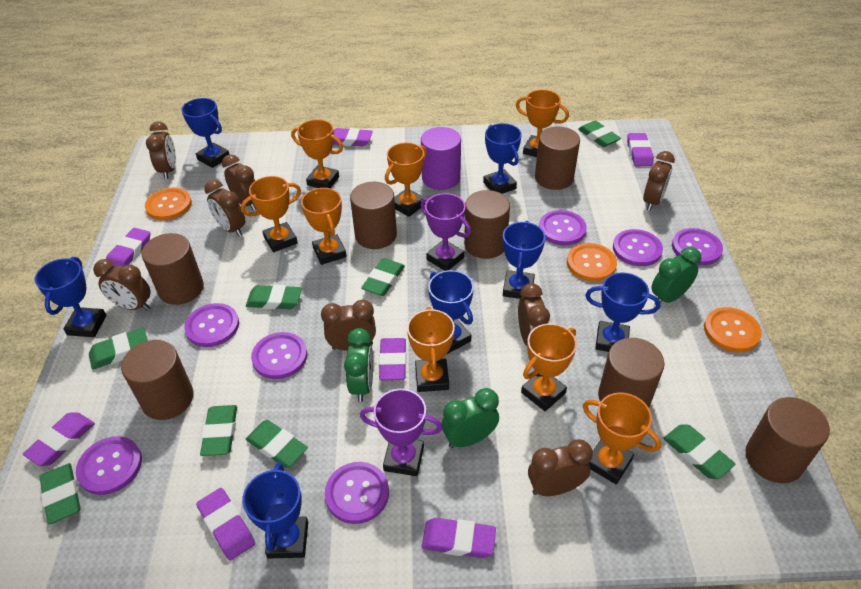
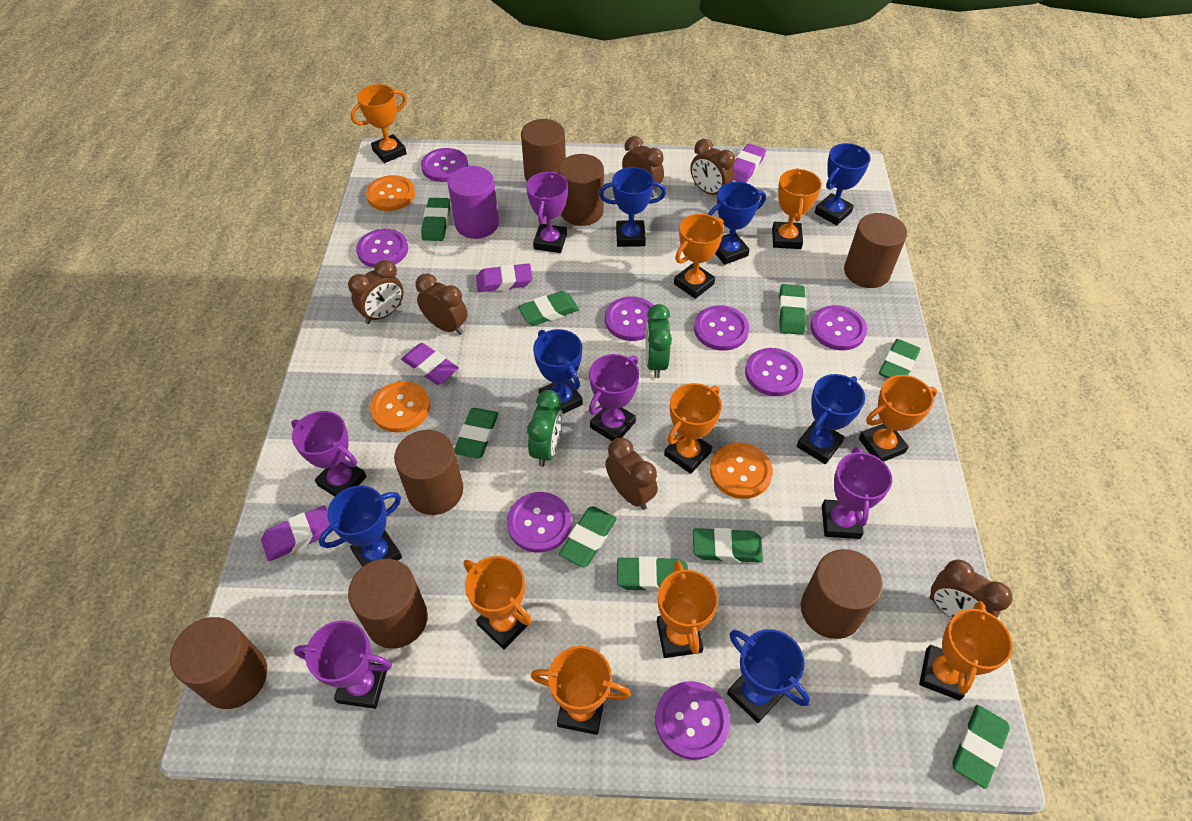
brown clock: [93,259,151,311] [146,121,176,179] [204,180,245,237] [222,154,256,211] [321,300,376,351] [518,283,550,346] [528,439,593,496] [643,151,675,211] = 8 -> [348,260,404,324] [415,273,467,335] [605,438,658,510] [622,136,664,197] [690,139,735,195] [930,559,1013,618] = 6
green clock: [344,328,373,402] [442,388,499,448] [651,247,701,305] = 3 -> [527,390,563,467] [646,304,672,378] = 2
green eraser: [40,463,81,524] [89,328,148,370] [200,405,237,456] [246,285,302,309] [246,420,308,468] [361,258,405,296] [578,120,621,147] [663,425,735,479] = 8 -> [421,198,450,241] [454,408,499,458] [518,291,579,326] [559,506,617,567] [617,556,688,592] [693,528,763,563] [779,284,807,335] [879,339,920,378] [952,705,1010,789] = 9
orange trophy: [241,176,301,252] [291,119,343,188] [301,188,347,265] [385,142,427,217] [407,307,455,392] [516,90,569,157] [521,323,577,411] [583,392,661,485] = 8 -> [351,84,407,163] [464,556,532,649] [531,646,631,735] [657,561,718,658] [664,383,722,474] [674,214,724,299] [772,168,822,249] [859,375,937,462] [919,601,1012,700] = 9
purple button: [76,436,142,495] [184,303,239,347] [251,332,307,379] [325,462,389,524] [539,210,587,245] [613,229,663,266] [672,228,723,265] = 7 -> [356,229,408,268] [421,148,468,182] [507,492,571,552] [605,296,654,341] [655,681,730,760] [694,305,749,351] [745,348,803,396] [811,305,867,350] = 8
purple eraser: [23,412,95,466] [106,228,150,266] [196,488,255,561] [333,128,373,146] [379,338,406,380] [421,518,496,558] [627,133,654,166] = 7 -> [261,506,330,561] [401,343,459,385] [476,263,533,292] [733,143,766,183] = 4
purple trophy: [360,389,443,476] [420,193,471,271] = 2 -> [291,411,366,496] [294,621,392,709] [526,171,568,253] [589,354,639,441] [822,446,892,539] = 5

